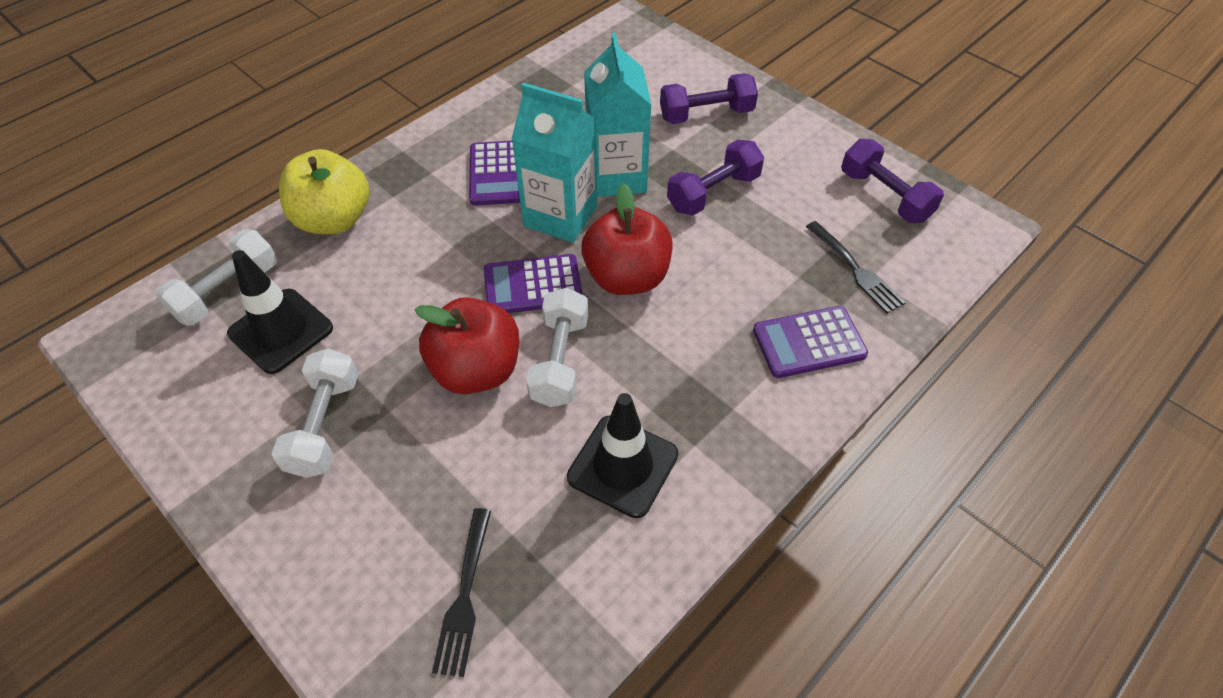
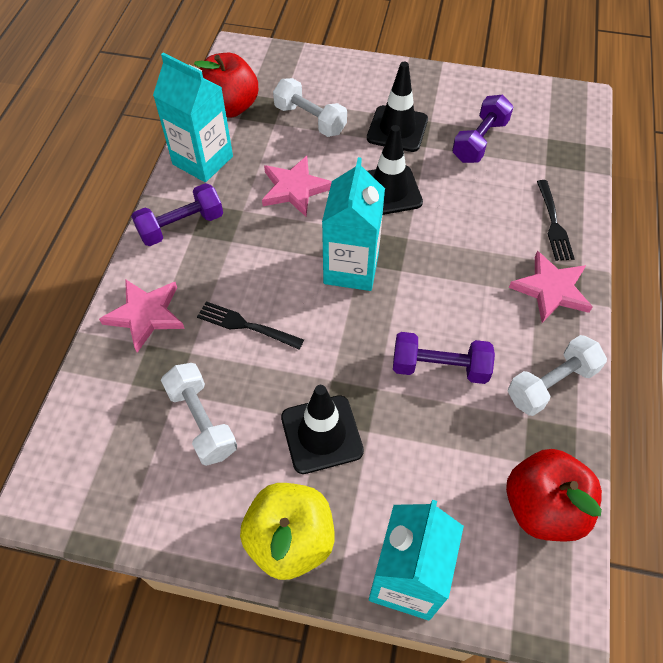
black traffic cone: [227,250,333,374] [567,393,678,518] = 2 -> [281,385,364,474] [367,62,428,152] [367,125,423,215] = 3
pink star: none = 0 -> [99,279,185,353] [262,156,332,217] [509,251,593,323] = 3
purple calculator: [469,141,520,206] [484,254,583,313] [753,306,868,378] = 3 -> none = 0
turquoise carton: [511,83,597,243] [584,33,652,197] = 2 -> [153,53,233,182] [322,157,385,291] [369,500,464,620] = 3

